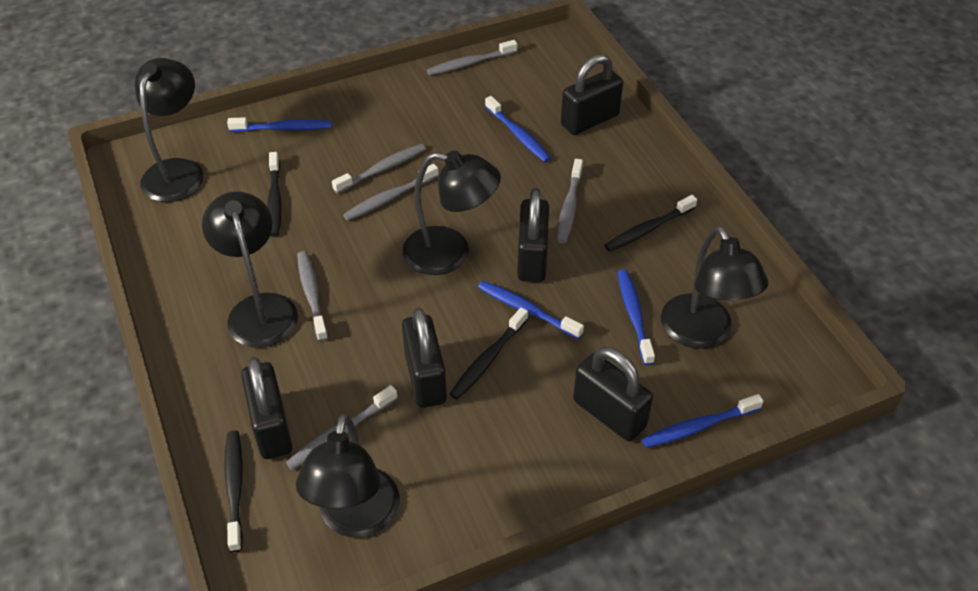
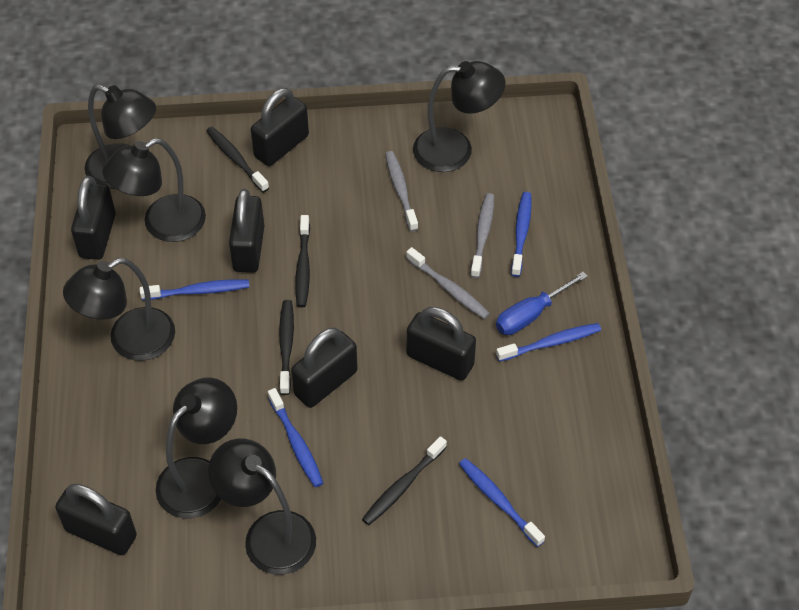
black lamp: [135,58,204,202] [202,191,298,348] [296,414,400,538] [403,150,501,275] [661,226,769,349] = 5 -> [63,258,175,361] [85,84,156,189] [102,138,206,242] [156,378,237,518] [208,439,316,575] [413,61,505,172] = 6
black padlock: [241,357,292,459] [402,307,447,408] [517,188,549,282] [561,54,623,135] [573,347,653,441] = 5 -> [55,484,137,555] [71,176,116,260] [229,189,264,273] [251,88,309,166] [291,328,358,408] [407,307,476,381] = 6
blue screwdriver: none = 0 -> [496,272,588,335] = 1
grey toothbrush: [286,385,398,470] [297,251,328,342] [332,144,426,194] [343,164,439,221] [427,40,517,76] [557,159,583,244] = 6 -> [385,151,418,232] [406,247,490,319] [470,193,494,278] = 3

